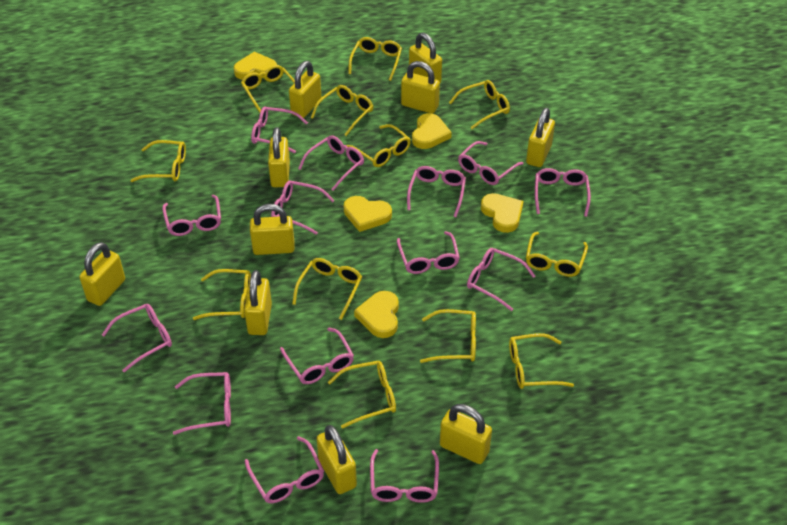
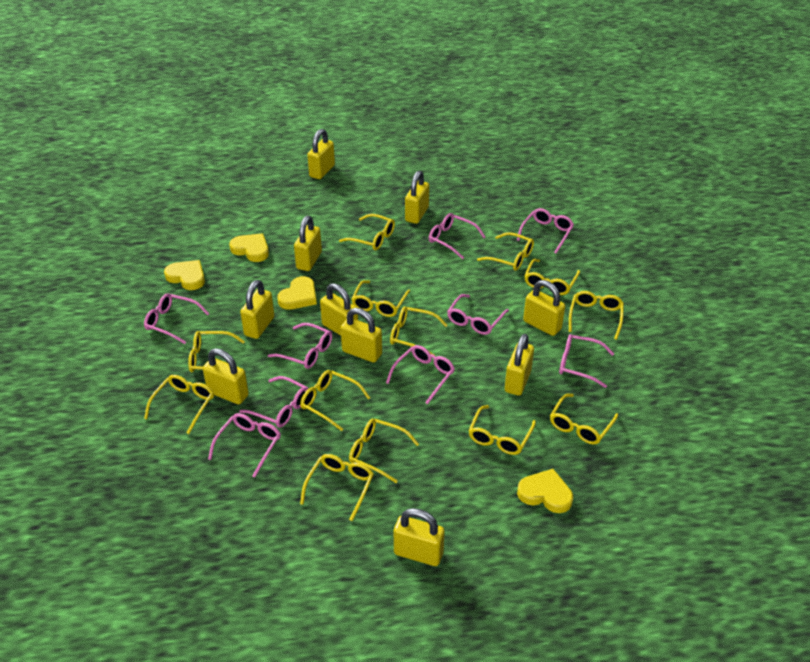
pink glasses: [102,304,172,372] [162,195,221,236] [173,372,231,435] [245,436,324,503] [251,106,308,153] [271,180,335,235] [280,328,354,384] [298,135,364,191] [370,449,439,503] [397,231,460,274] [407,166,466,217] [458,141,524,185] [467,248,535,311] [535,168,591,217] = 14 -> [144,293,209,344] [208,413,281,477] [239,376,308,428] [268,323,332,369] [386,345,455,405] [429,213,485,259] [447,294,509,335] [517,208,574,253] [559,334,614,388] = 9
yellow glasses: [130,140,186,182] [193,269,251,320] [241,65,295,113] [292,258,362,320] [311,85,373,136] [328,361,396,429] [346,124,411,167] [348,37,402,81] [420,309,476,363] [449,80,510,129] [509,333,574,389] [526,232,588,277] = 12 -> [144,375,214,434] [188,331,245,372] [300,370,370,431] [300,454,374,521] [339,214,395,250] [349,419,419,483] [351,280,410,317] [390,306,448,356] [468,405,536,455] [477,232,534,271] [524,259,580,295] [550,394,618,445] [569,291,624,340] = 13
yellow heart: [234,52,277,80] [344,196,392,232] [354,291,399,338] [412,113,452,149] [481,193,523,233] = 5 -> [164,260,205,290] [229,233,269,262] [277,276,317,310] [517,469,573,513] = 4

